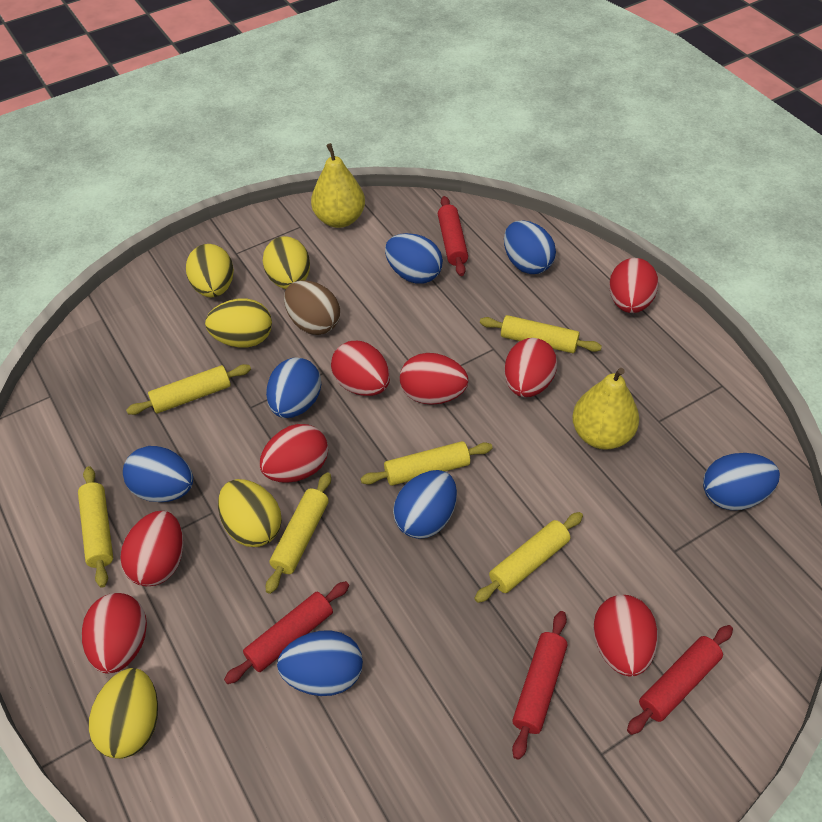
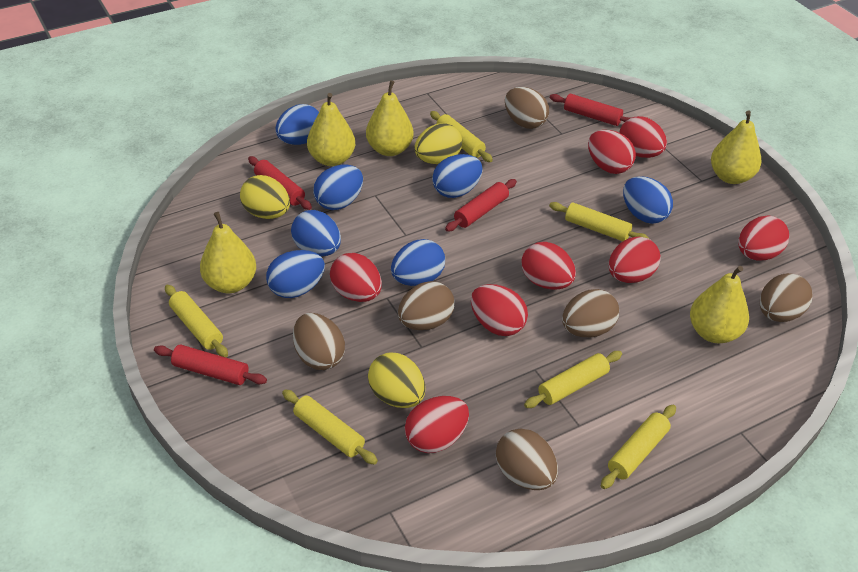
brown egg: [284,280,340,335] = 1 -> [293,313,345,370] [398,281,455,330] [496,428,558,490] [505,87,549,129] [562,289,619,337] [760,273,812,322] = 6
yellow egg: [89,668,158,759] [186,244,234,297] [205,298,272,348] [218,479,282,547] [263,236,310,289] = 5 -> [240,175,290,219] [368,352,425,408] [414,123,462,164] = 3
yellow pear: [311,143,365,228] [572,368,639,450] = 2 -> [200,212,256,293] [307,93,355,166] [366,80,414,156] [690,266,749,343] [711,110,761,184] = 5

